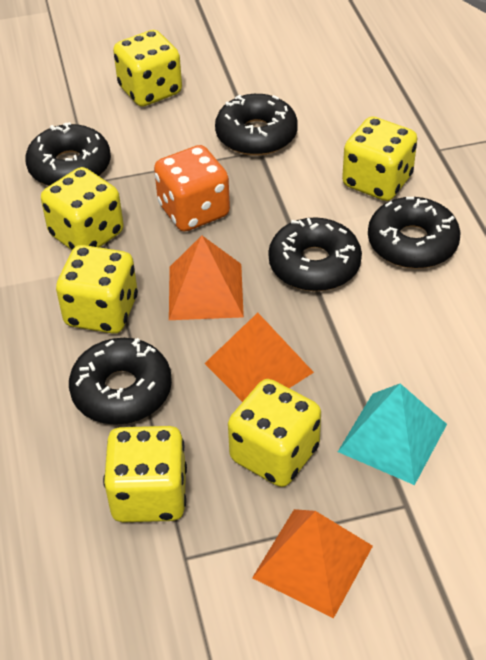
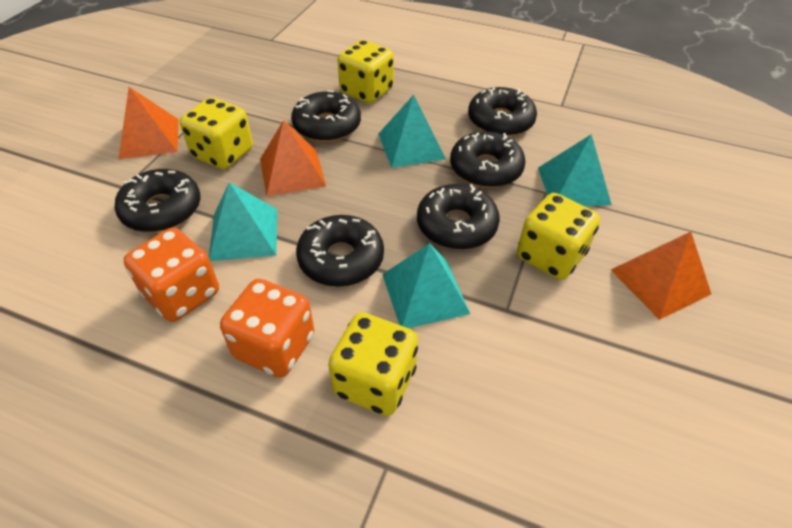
black donut: [25,122,111,186] [69,338,172,425] [215,94,298,156] [268,217,362,291] [368,197,461,269] = 5 -> [115,169,201,232] [291,90,361,142] [296,215,384,287] [417,184,500,250] [450,131,526,188] [468,87,537,136] = 6
orange dice: [154,145,230,232] = 1 -> [123,228,219,322] [220,279,314,378] = 2
turquoise pyramid: [338,383,447,485] = 1 -> [209,182,277,261] [378,95,446,168] [382,243,470,328] [538,134,612,206] = 4
yellow dice: [41,167,124,250] [56,245,138,334] [103,426,187,522] [113,30,182,107] [228,379,321,487] [342,116,417,201] = 6 -> [180,97,253,169] [328,312,418,416] [337,40,394,103] [517,193,600,280] = 4

